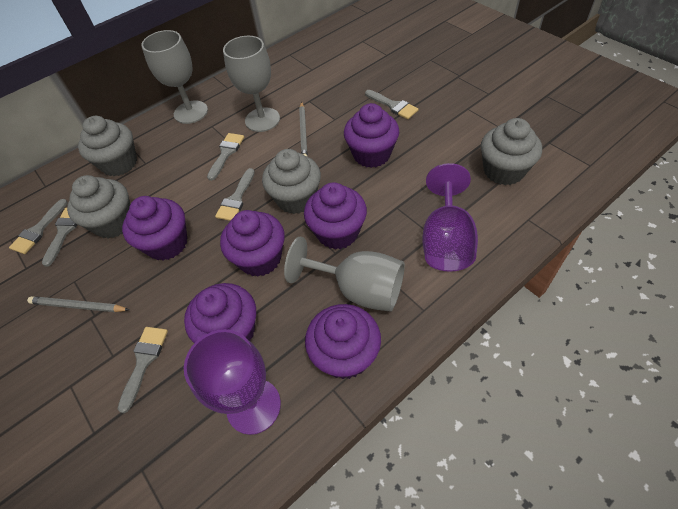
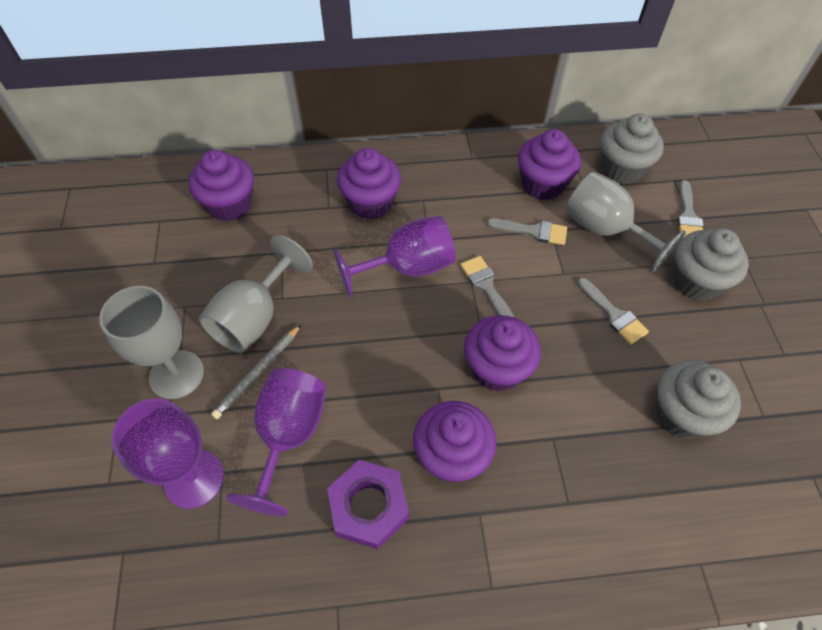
grey brush: [9,199,68,254] [42,208,77,267] [118,327,168,413] [207,133,244,181] [215,168,255,221] [365,90,418,119] = 6 -> [460,256,514,317] [487,218,567,245] [577,278,649,345] [677,180,704,239] = 4
grey cupcake: [67,175,130,238] [78,116,137,176] [262,149,321,214] [481,118,542,185] = 4 -> [601,114,664,184] [655,360,741,439] [673,228,749,301] = 3
grey pencil: [27,296,130,312] [299,102,308,157] = 2 -> [211,324,301,419] = 1
purple cupcake: [122,196,187,260] [184,283,256,343] [220,210,285,277] [304,183,367,249] [305,304,381,379] [344,103,399,168] = 6 -> [189,150,254,221] [337,148,401,219] [413,401,496,482] [464,315,541,392] [518,129,581,200] = 5
purple goblet: [184,329,281,435] [422,163,478,271] = 2 -> [111,399,224,509] [226,368,326,516] [334,216,456,298] = 3
purple nut: none = 0 -> [327,460,409,549] = 1

